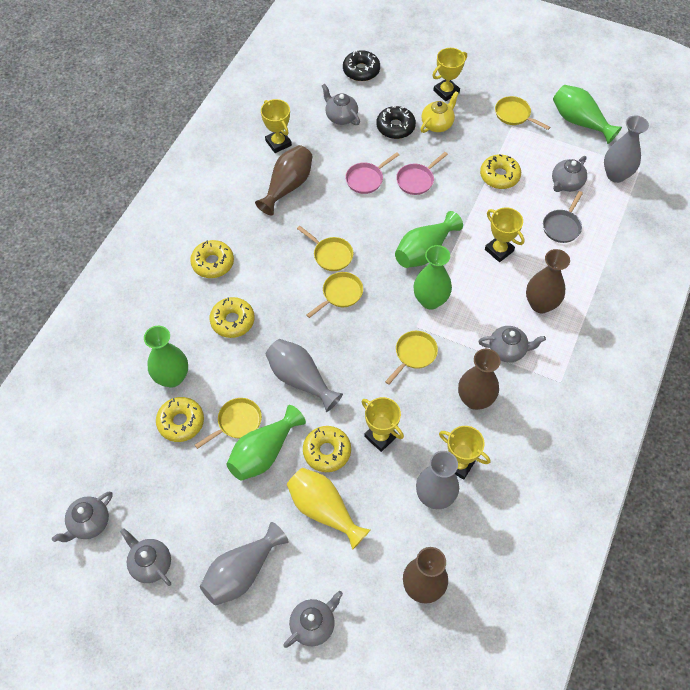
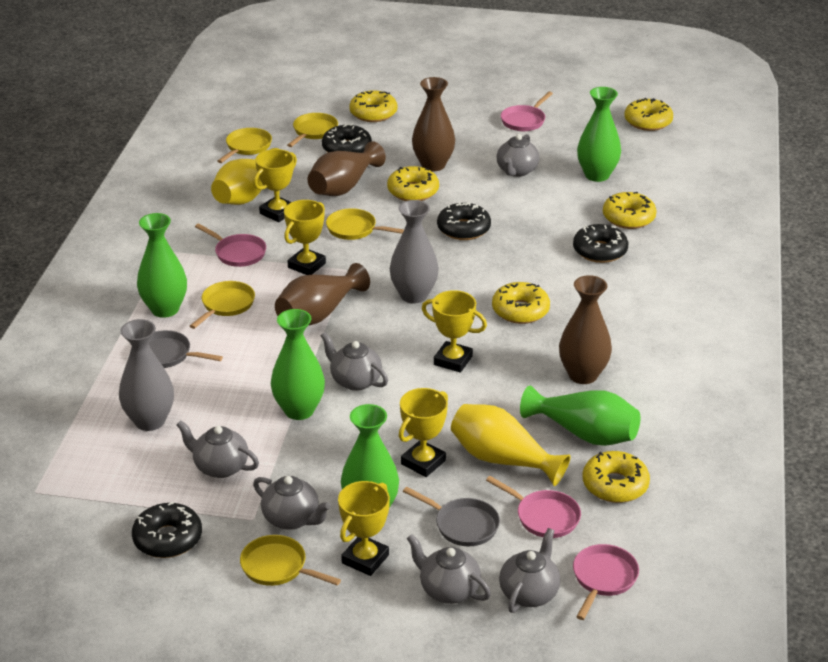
black donut: [343,50,380,81] [376,106,416,139] = 2 -> [132,502,202,558] [322,124,372,153] [437,203,491,240] [573,224,628,263] = 4
grey pan: [543,191,583,243] = 1 -> [148,330,223,368] [403,487,500,546] = 2
grey vase: [200,522,289,605] [266,339,343,412] [416,451,459,509] [604,115,649,183] = 4 -> [119,319,174,431] [390,200,439,304] = 2
pink pan: [345,152,399,194] [396,152,448,195] = 2 -> [195,223,266,267] [486,476,581,538] [501,92,553,131] [573,544,639,620] = 4
yellow donut: [156,397,204,442] [190,240,234,278] [210,297,255,338] [303,426,351,472] [480,154,521,189] = 5 -> [349,90,397,122] [387,166,439,201] [492,282,550,324] [582,451,650,503] [603,192,657,229] [624,98,673,131] = 6
yellow teapot: [421,91,459,133] = 1 -> none = 0
yellow vase: [287,468,370,550] = 1 -> [211,148,278,205] [451,404,571,486] = 2

